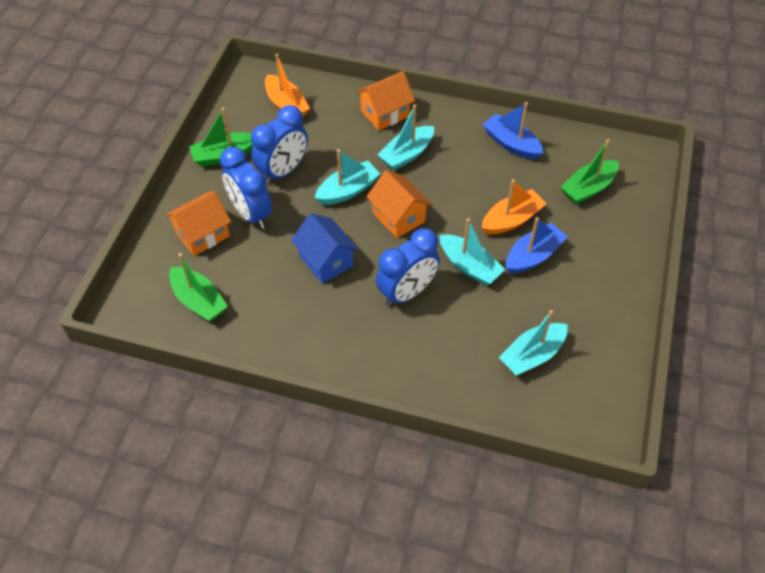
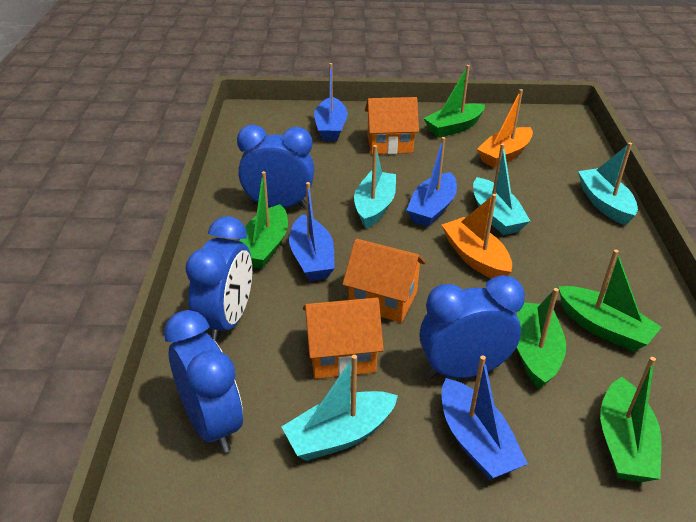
blue boat: [483,102,543,160] [506,217,568,274] = 2 -> [289,182,335,281] [314,63,348,141] [406,137,457,227] [441,356,528,480] = 4
blue clock: [220,147,272,229] [251,105,308,184] [376,228,440,307] = 3 -> [164,310,243,453] [185,216,252,343] [237,125,314,208] [420,275,525,379] = 4
blue house: [291,213,359,283] = 1 -> none = 0
green boat: [169,253,228,322] [189,108,253,167] [561,139,619,204] = 3 -> [239,171,288,269] [423,65,485,138] [517,288,566,390] [558,249,662,352] [600,357,661,482] = 5

